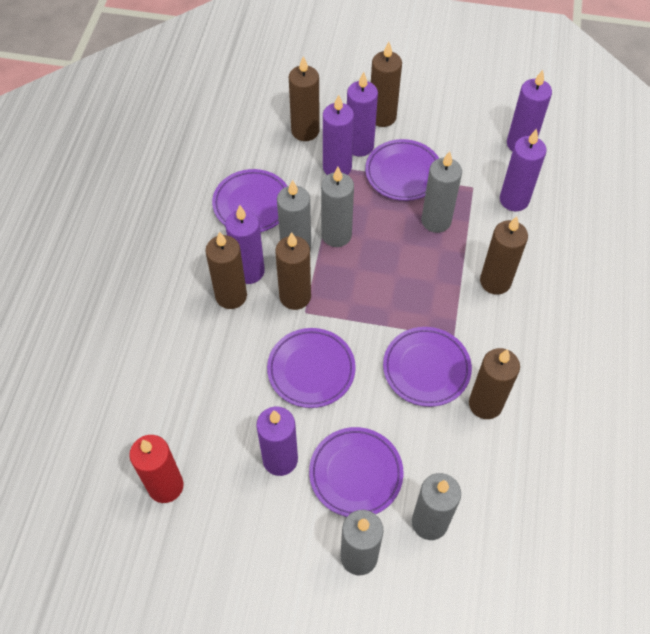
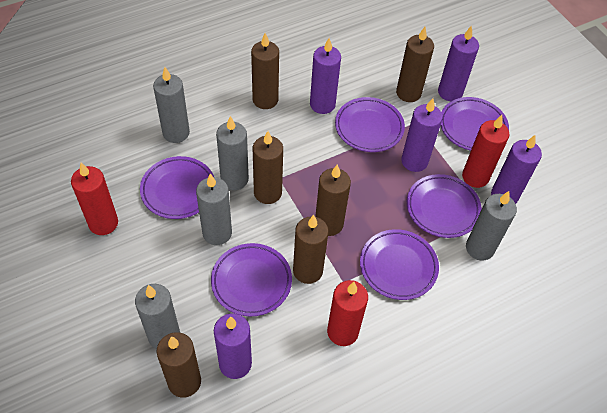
purple candle: [225,205,265,284] [256,407,298,476] [323,95,354,175] [347,72,378,157] [500,129,547,211] [507,70,552,152] = 6 -> [214,313,252,379] [310,38,341,114] [401,98,443,172] [438,25,479,101] [491,135,542,204] = 5
purple plate: [212,169,287,232] [267,328,356,408] [309,427,404,517] [365,139,439,201] [383,327,472,407] = 5 -> [140,156,214,219] [211,243,292,316] [335,97,405,152] [360,229,439,300] [407,174,482,238] [441,97,509,151] = 6
red candle: [129,435,183,503] = 1 -> [71,163,118,235] [327,280,368,346] [462,115,510,188] = 3

